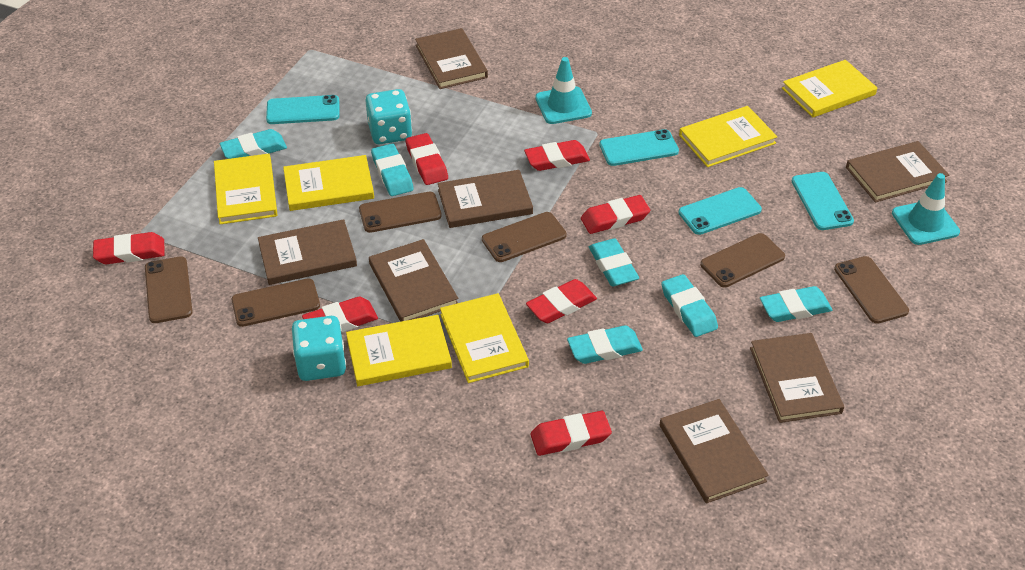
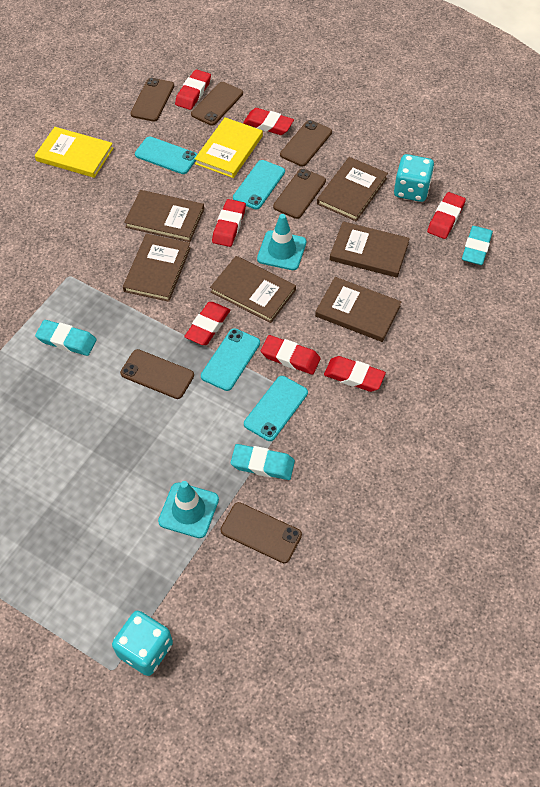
brown book: [258,219,357,285] [369,239,458,322] [415,28,488,89] [438,170,533,228] [660,399,769,503] [750,333,844,423] [846,141,949,203] = 7 -> [123,234,191,302] [124,190,204,242] [210,256,296,323] [315,277,401,342] [317,157,388,221] [330,221,410,278] = 6
turquoise eraser: [220,129,287,159] [371,144,414,196] [567,325,643,364] [589,239,639,286] [661,274,718,337] [760,286,832,322] = 6 -> [35,320,97,356] [231,444,295,480] [462,226,493,265] = 3
yellow book: [214,154,278,224] [283,155,374,211] [346,315,452,386] [440,293,529,383] [679,106,777,167] [782,60,877,118] = 6 -> [35,127,113,178] [195,117,263,178] = 2

